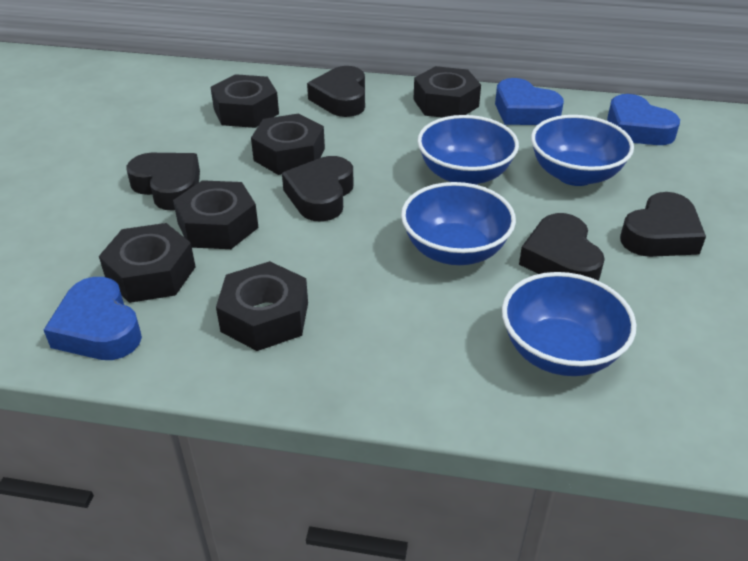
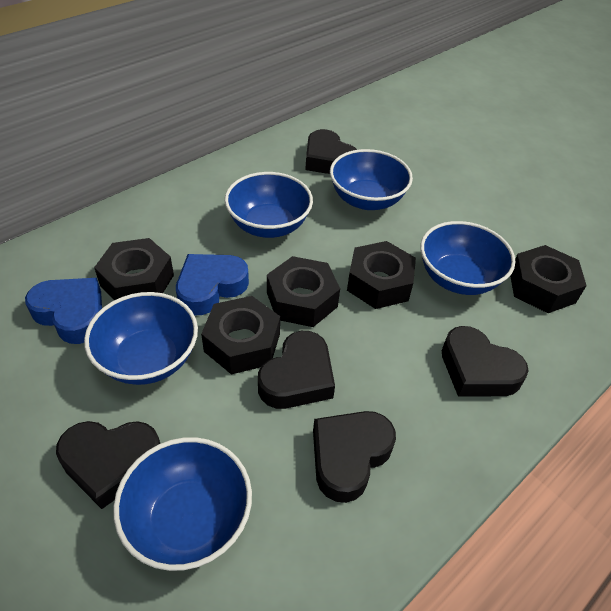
black nut: [99,223,196,303] [173,180,259,249] [210,74,279,128] [216,261,308,351] [251,113,325,175] [413,66,481,118] = 6 -> [94,238,174,300] [201,296,280,374] [267,256,340,327] [347,241,416,309] [510,245,587,313] = 5
blue bowl: [401,182,516,265] [417,115,519,185] [502,272,636,376] [531,115,634,186] = 4 -> [84,292,198,385] [113,437,252,571] [225,172,313,238] [330,149,413,210] [420,221,515,295] = 5
blue heart: [44,277,142,360] [495,78,564,125] [607,94,680,145] = 3 -> [25,278,102,344] [176,254,249,316] = 2

